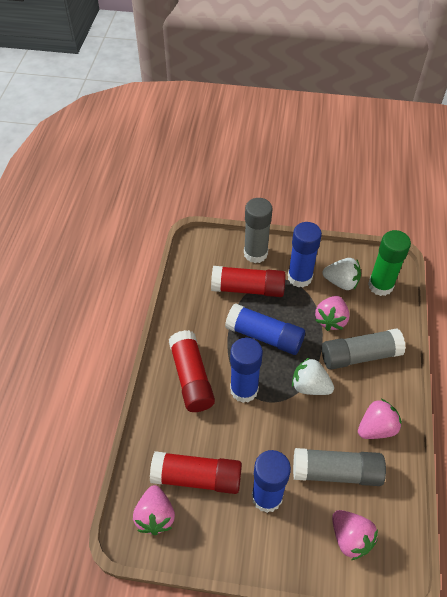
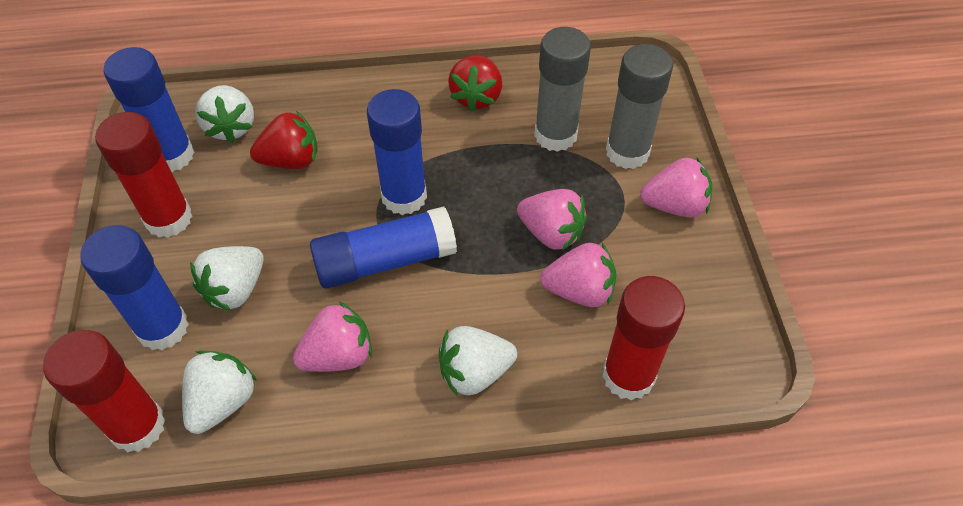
green glue stick: [368,230,411,296] = 1 -> none = 0
grey glue stick: [244,198,273,263] [293,448,386,486] [322,328,406,370] = 3 -> [534,27,591,152] [606,44,673,169] = 2
red strawberry: none = 0 -> [250,111,318,169] [448,55,502,112] = 2
white strawberry: [292,357,334,395] [322,258,361,290] = 2 -> [182,351,257,434] [190,246,264,311] [195,85,254,143] [439,326,517,397] = 4

